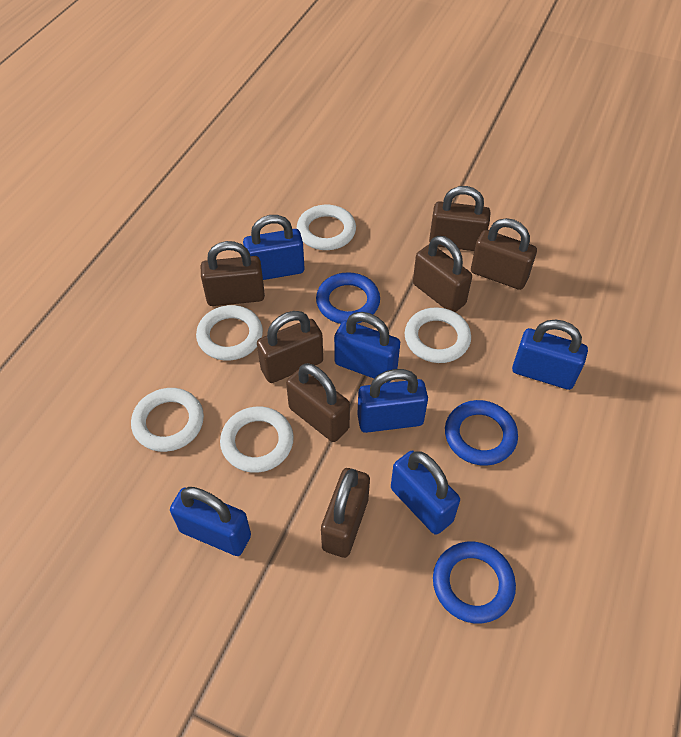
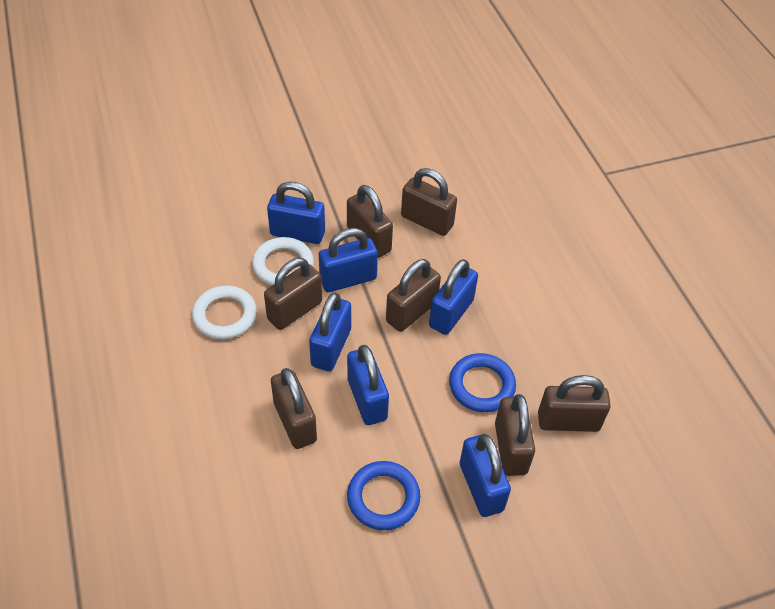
blue ring: [316,272,380,324] [433,542,516,623] [445,400,518,466] = 3 -> [347,461,420,530] [449,353,516,412] = 2
white ring: [131,388,204,452] [196,305,263,360] [220,407,294,473] [297,205,356,250] [405,308,471,363] = 5 -> [192,285,257,339] [252,237,314,286] = 2

